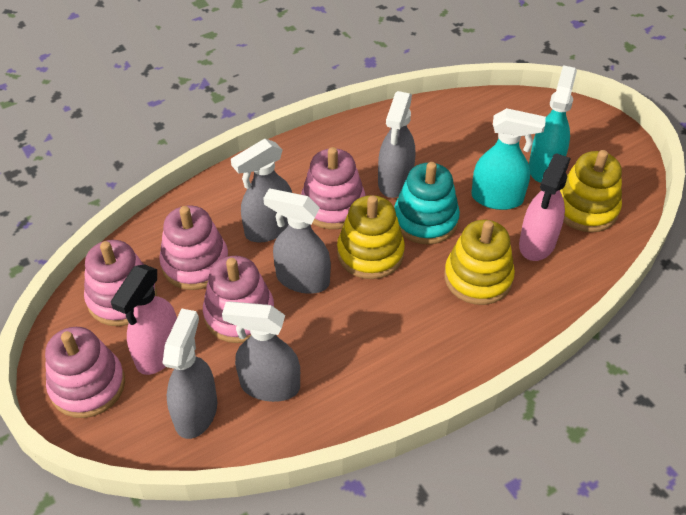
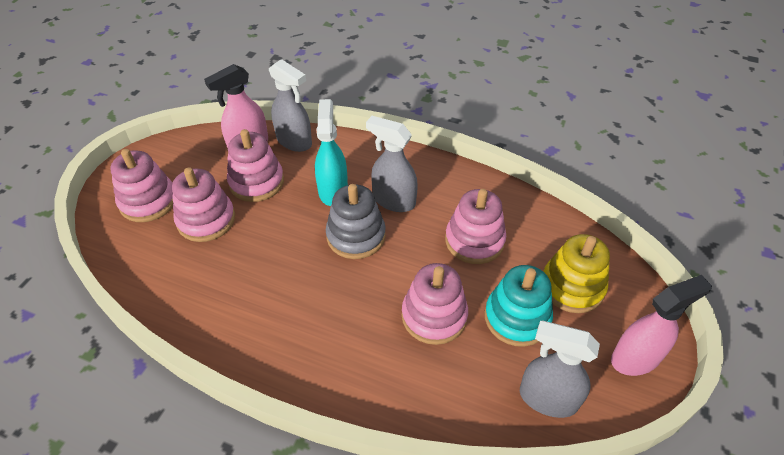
grey spray bottle: [162,309,217,439] [222,301,300,402] [231,139,292,242] [263,188,331,294] [378,91,415,198] = 5 -> [269,59,312,152] [366,116,418,212] [520,321,600,418] = 3
grey stacking toy: none = 0 -> [326,184,386,259] = 1
turquoise spray bottle: [471,108,546,210] [529,65,577,183] = 2 -> [315,99,348,206] = 1
yellow stacking toy: [337,195,405,279] [444,220,515,305] [560,150,622,232] = 3 -> [543,234,610,313] = 1

